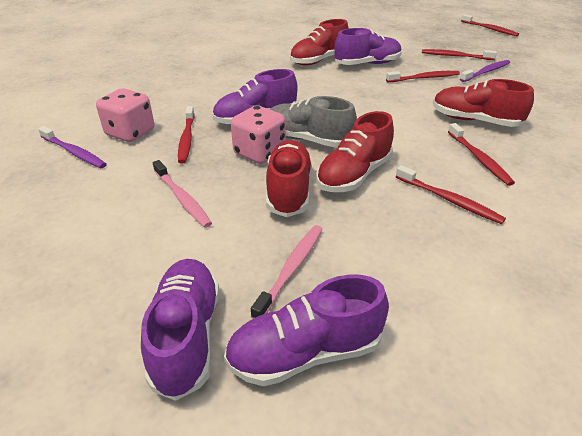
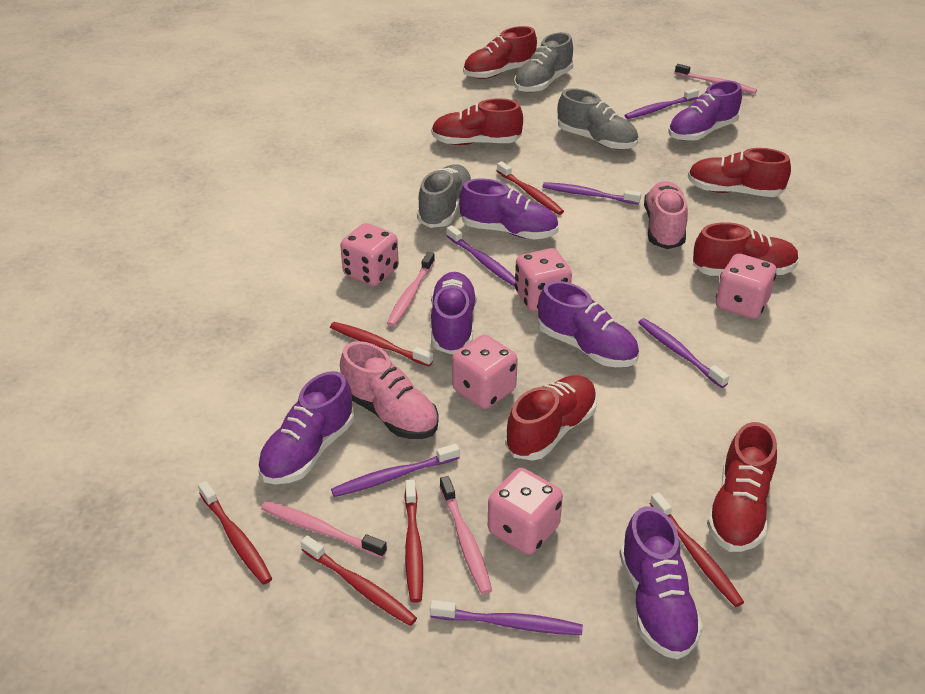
grey shoe: [270,96,357,148] = 1 -> [417,164,472,228] [514,32,573,93] [558,88,638,149] = 3
pink dice: [96,88,154,142] [231,106,286,164] = 2 -> [340,223,399,286] [452,335,518,409] [488,468,563,555] [515,248,572,312] [716,253,777,319] = 5
pink shoe: none = 0 -> [340,341,439,439] [644,181,688,249] = 2
pink toothbrush: [153,160,212,228] [251,225,323,319] = 2 -> [261,501,387,558] [387,252,435,327] [439,476,492,594] [675,64,757,94] = 4
purple shoe: [141,259,219,401] [212,69,298,125] [224,275,389,386] [334,28,402,65] = 4 -> [258,371,355,484] [431,272,477,354] [459,179,559,239] [538,281,639,367] [619,506,703,659] [668,81,742,141] = 6
purple toothbrush: [38,126,107,168] [460,60,510,82] = 2 -> [331,444,460,497] [430,600,583,635] [446,225,515,286] [543,182,641,204] [624,88,699,119] [638,318,729,388] = 6
red shoe: [266,140,312,217] [290,19,349,65] [316,111,394,192] [433,79,534,127] = 4 -> [431,98,523,145] [463,26,537,79] [505,375,597,461] [688,148,791,197] [693,222,799,276] [707,422,777,552] = 6

